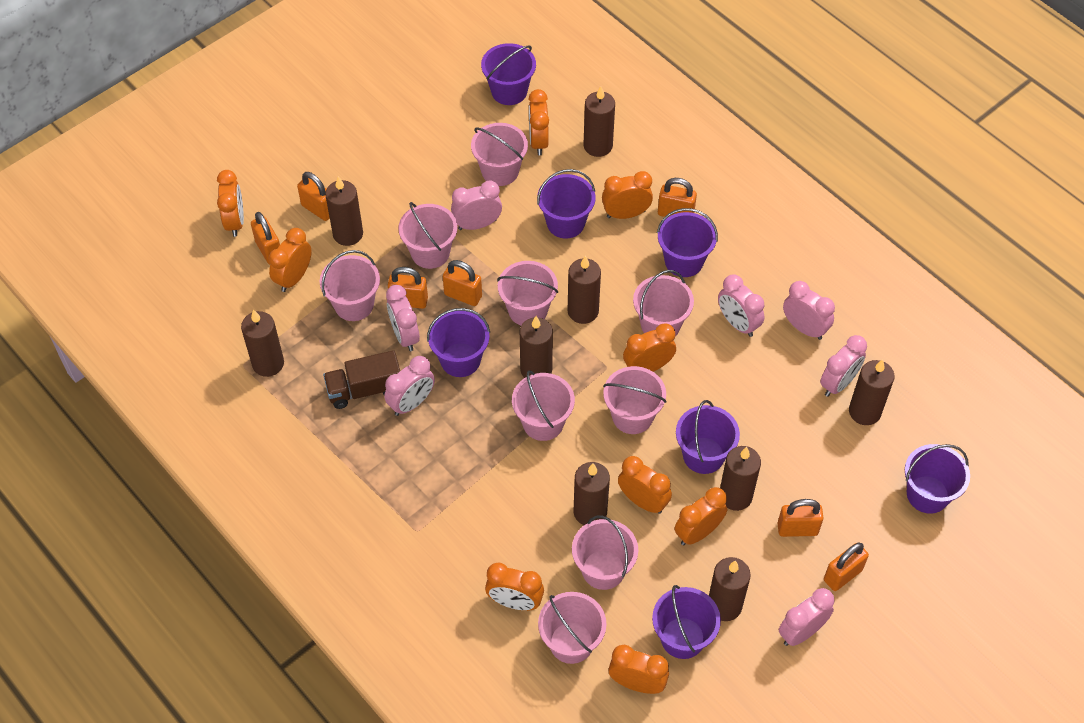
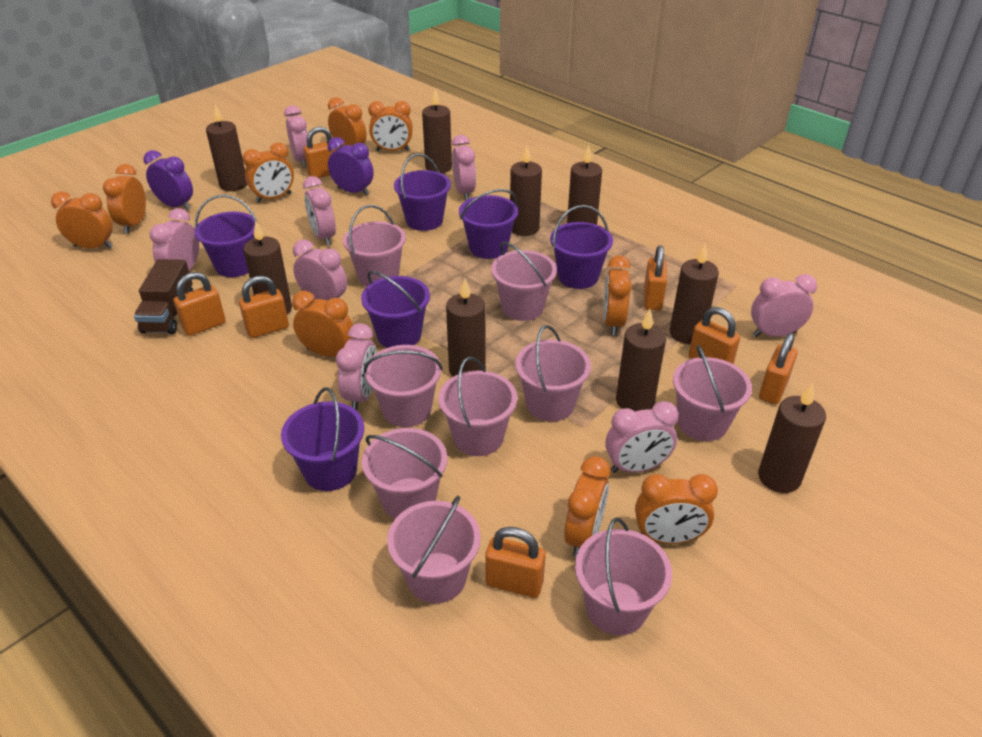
pink clock: [384,356,435,416] [386,285,420,351] [451,181,502,230] [718,275,764,337] [779,588,834,646] [783,281,835,340] [820,335,867,397] = 7 -> [150,208,199,271] [284,105,308,168] [293,240,347,301] [303,176,336,246] [336,323,377,411] [452,135,476,200] [606,401,679,473] [751,274,817,337] = 8
purple bucket: [427,308,490,377] [481,43,536,105] [537,169,595,239] [652,585,721,659] [657,208,718,277] [676,400,740,474] [905,444,970,514] = 7 -> [195,195,258,277] [281,388,364,491] [361,271,430,348] [394,153,451,231] [459,189,518,259] [550,205,613,289] = 6
purple clock: none = 0 -> [144,150,193,211] [328,137,374,196] = 2

